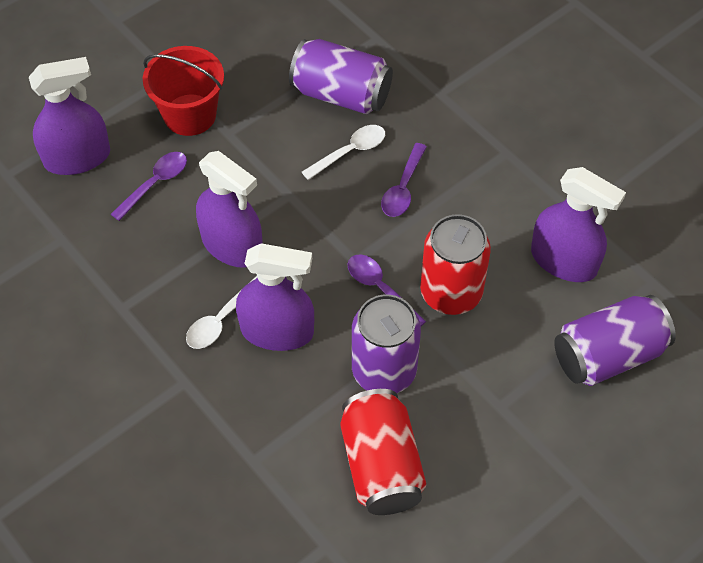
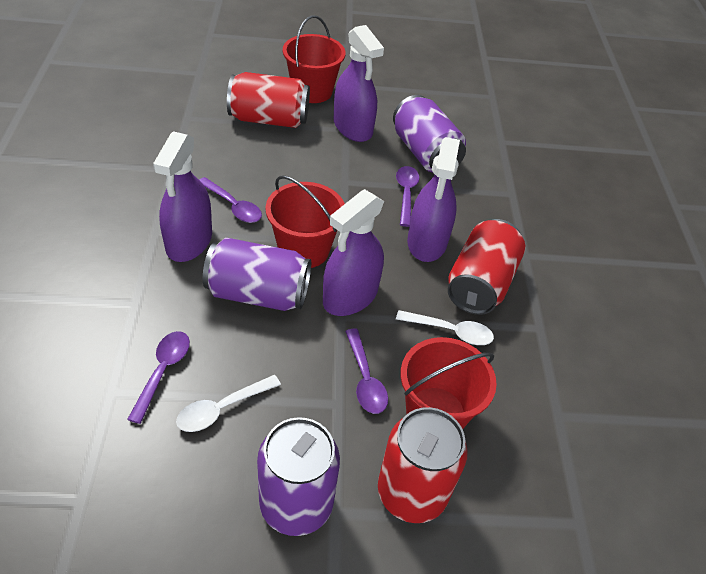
purple spoon: [111,152,187,221] [347,254,426,326] [381,143,427,217] = 3 -> [127,331,190,424] [200,177,262,223] [345,329,388,414] [396,166,419,227] = 4
red bucket: [143,46,224,136] = 1 -> [265,175,345,268] [283,15,346,103] [401,337,497,429] = 3
red can: [340,389,426,515] [420,214,491,315] = 2 -> [227,72,310,128] [378,407,468,523] [448,219,526,315] = 3

